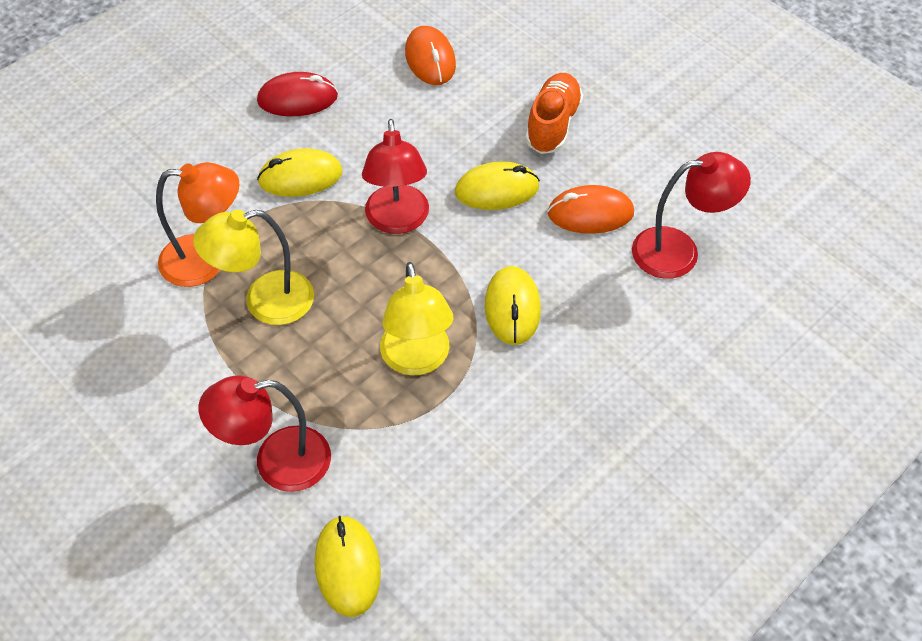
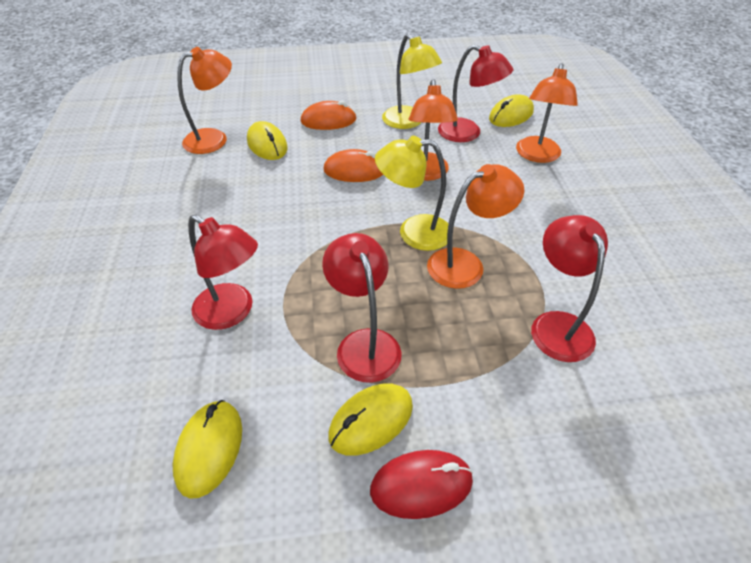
orange lamp: [156,162,239,287] = 1 -> [177,47,232,154] [409,79,458,181] [427,164,524,289] [516,63,578,163] = 4
orange shoe: [525,73,583,154] = 1 -> none = 0
red lamp: [199,375,331,492] [362,119,429,234] [632,152,751,279] = 3 -> [188,214,258,330] [322,233,401,383] [438,45,513,142] [531,215,608,362] = 4

